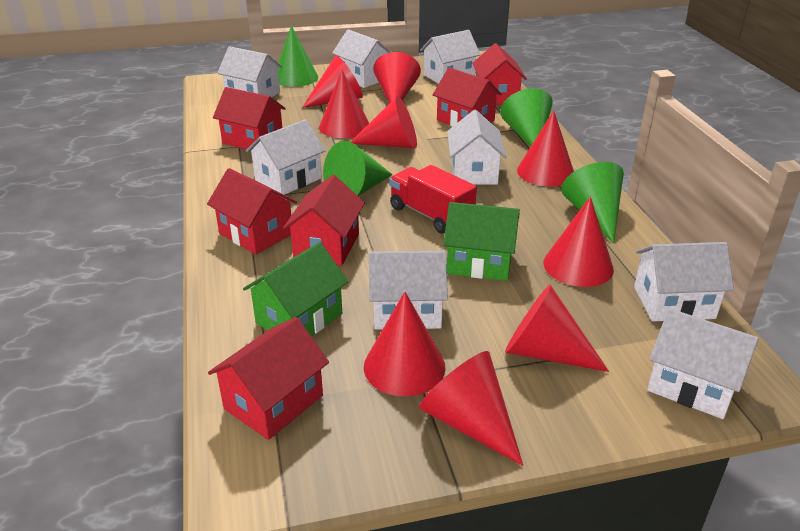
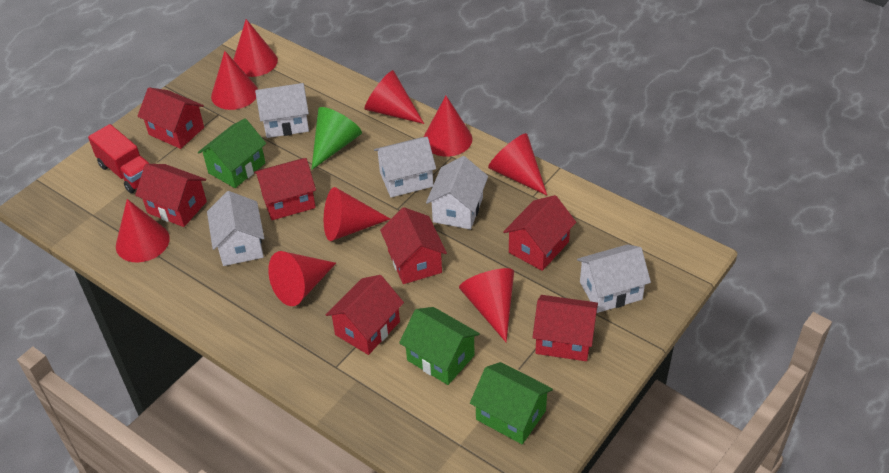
green cone: [278,26,318,87] [323,141,393,196] [500,88,553,147] [561,162,624,243] = 4 -> [311,107,362,170] = 1
green house: [243,242,348,336] [443,202,520,281] = 2 -> [198,118,266,188] [399,307,480,385] [470,362,553,444] = 3
red house: [207,168,297,255] [208,317,329,440] [213,87,286,149] [283,175,365,266] [433,67,501,127] [472,43,527,105] = 6 -> [135,164,207,227] [137,87,204,149] [254,158,316,220] [326,275,404,355] [380,207,447,284] [503,195,576,271] [532,295,598,361] = 7
white house: [217,46,282,98] [246,119,326,195] [332,29,391,88] [369,251,448,330] [420,30,481,84] [447,110,507,185] [634,242,734,321] [647,308,759,419] = 8 -> [207,191,264,266] [255,83,309,138] [374,137,436,197] [426,156,488,230] [577,244,651,313] = 5

